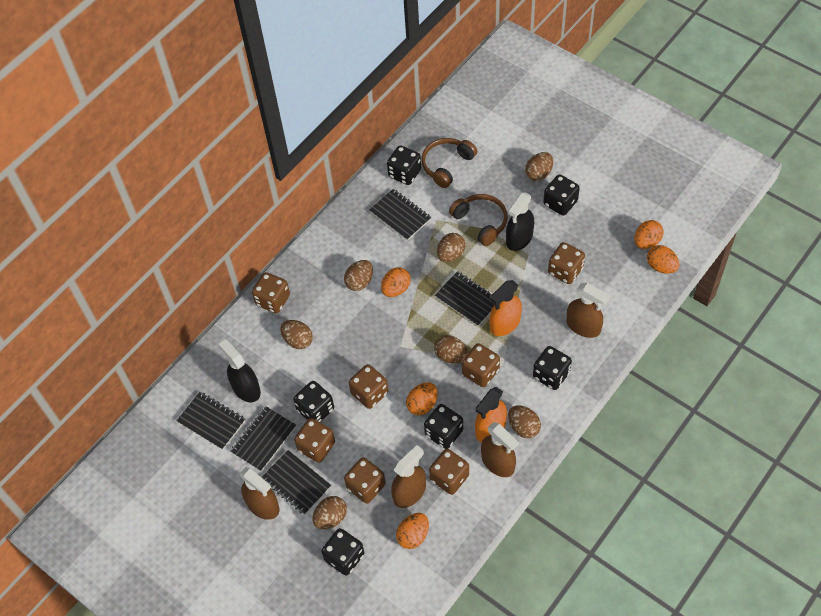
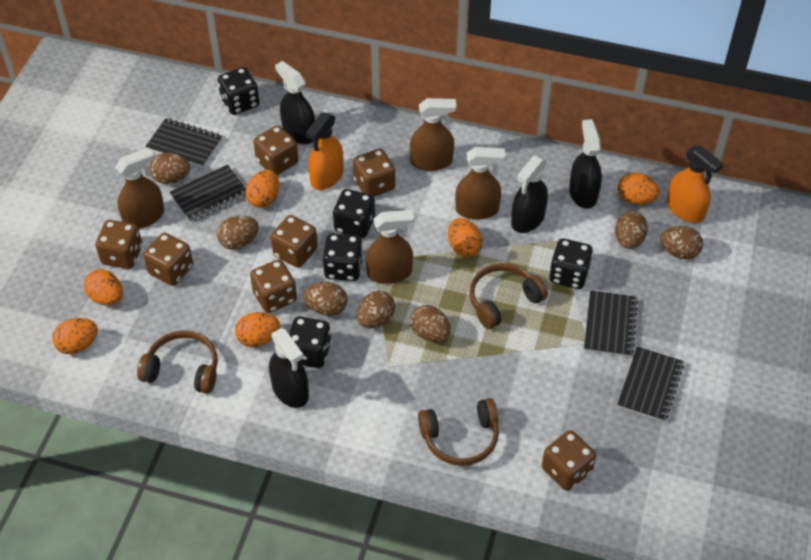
black dice: [293,381,334,422] [321,528,364,575] [387,145,421,185] [424,404,463,449] [533,346,572,390] [543,174,580,216] = 6 -> [218,67,259,115] [289,316,331,368] [323,233,363,281] [333,189,375,238] [549,238,593,289] = 5
black notebook: [177,392,245,450] [231,406,296,472] [261,450,331,515] [369,189,431,241] [435,271,495,326] = 5 -> [145,118,222,167] [170,165,246,222] [584,290,638,357] [617,346,684,422] = 4
black spray bottle: [219,339,261,402] [506,192,534,251] = 2 -> [269,328,309,408] [275,61,315,144] [511,155,548,233] [569,119,602,209] = 4
brown headphones: [422,138,477,188] [449,194,508,246] = 2 -> [137,330,218,394] [418,398,499,466] [469,263,548,329] = 3
orange egg: [381,267,411,297] [396,513,429,549] [406,382,438,415] [634,220,664,249] [647,245,679,274] = 5 -> [52,318,98,354] [84,270,123,305] [235,312,280,347] [246,170,279,208] [448,218,483,257] [618,173,660,205] = 6

